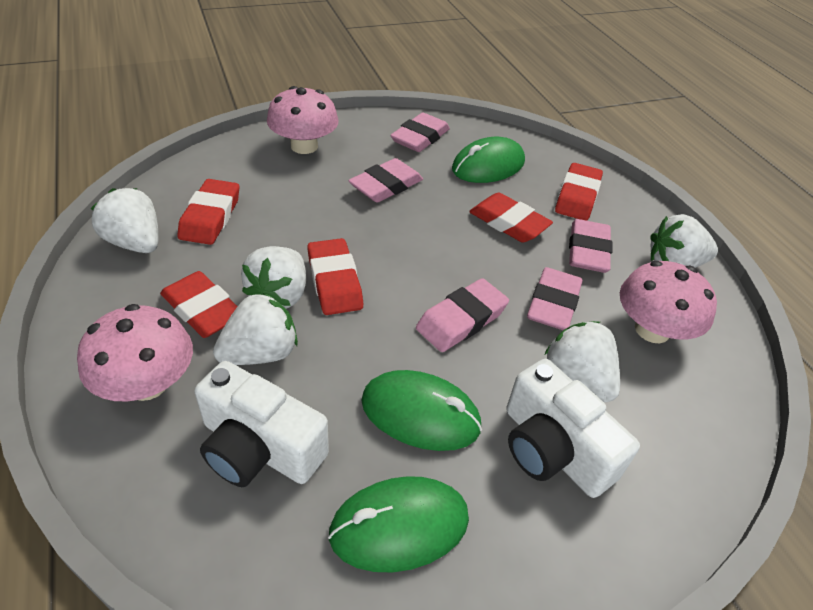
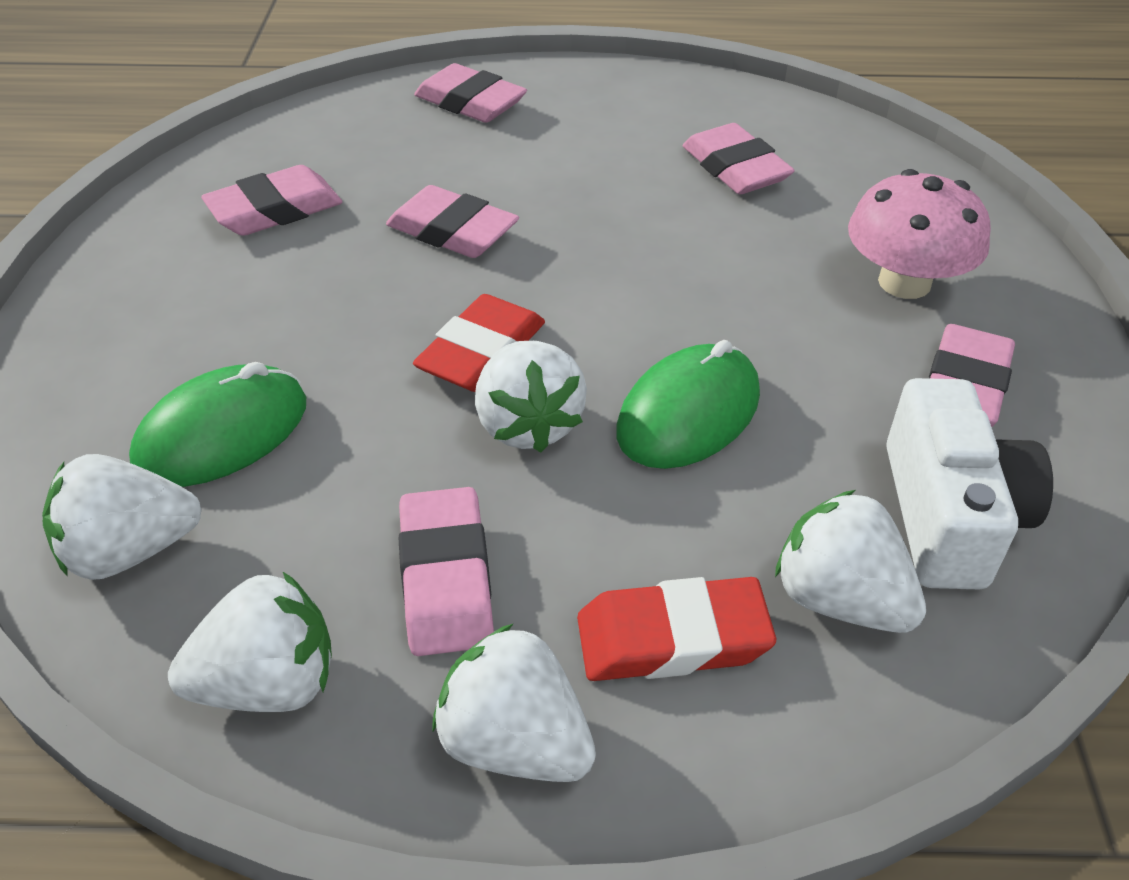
green mouse: [328,476,469,573] [361,370,482,451] [452,137,525,183] = 3 -> [129,362,306,487] [616,340,760,469] = 2
pink eraser: [348,158,423,203] [390,112,450,152] [416,278,509,352] [527,267,583,330] [569,219,612,273] = 5 -> [201,165,342,236] [386,185,519,258] [399,487,494,656] [414,63,527,123] [683,123,795,194] [929,324,1015,427] = 6
pink mushroom: [77,304,193,401] [267,86,339,154] [620,261,717,343] = 3 -> [848,169,991,299] = 1
red eraser: [160,271,238,338] [177,179,240,245] [307,238,363,315] [469,192,553,243] [555,163,603,221] = 5 -> [413,294,545,392] [577,577,776,681] = 2
white camera: [195,361,329,487] [506,359,640,498] = 2 -> [886,378,1053,589] = 1

